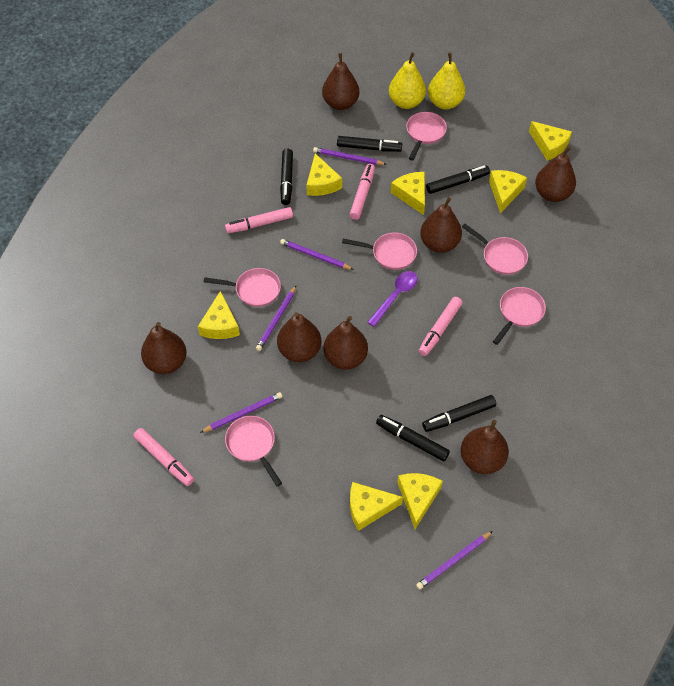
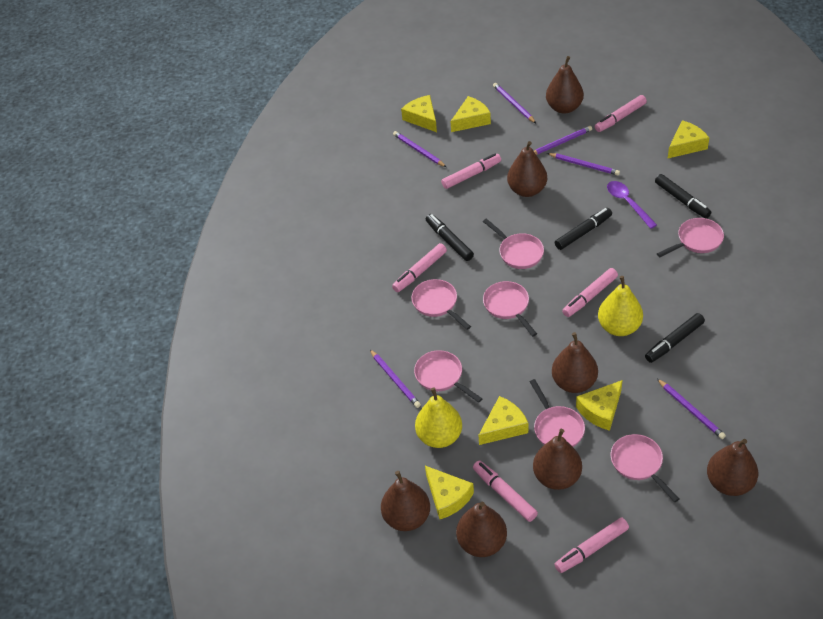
black marker: [280,149,293,205] [337,136,402,152] [376,415,450,461] [422,395,496,432] [426,165,490,194] = 5 -> [426,214,474,261] [555,208,612,250] [645,313,705,363] [655,174,711,218] = 4
pink marker: [133,428,194,486] [225,207,293,233] [349,164,375,220] [418,297,463,356] = 4 -> [392,243,447,292] [441,153,501,189] [473,460,538,522] [554,518,629,573] [562,268,618,317] [595,95,647,132] = 6
pink pan: [203,268,281,307] [225,416,282,486] [342,232,417,270] [406,112,447,161] [462,224,528,275] [493,287,546,345] = 6 -> [412,279,471,330] [414,350,482,403] [483,219,544,269] [483,281,537,337] [530,379,585,447] [611,434,679,502] [657,218,724,257] = 7
purple pencil: [200,392,282,433] [256,286,296,351] [280,239,354,270] [313,147,386,165] [416,531,493,590] = 5 -> [370,349,421,408] [393,131,446,167] [493,83,536,123] [534,126,592,155] [547,153,620,176] [657,379,726,439] = 6
yellow cheese: [198,291,240,339] [306,153,342,196] [350,482,403,531] [391,172,425,215] [397,473,443,529] [489,170,527,214] [529,121,572,161] = 7 -> [401,95,437,132] [425,466,474,519] [451,96,491,132] [479,396,528,445] [576,380,623,431] [668,120,709,158] = 6

